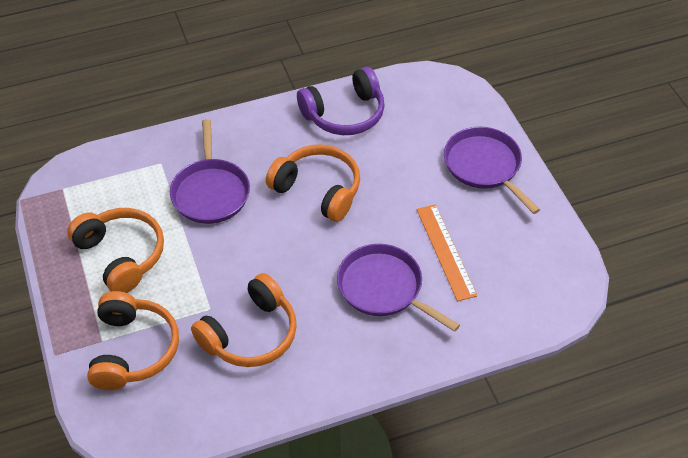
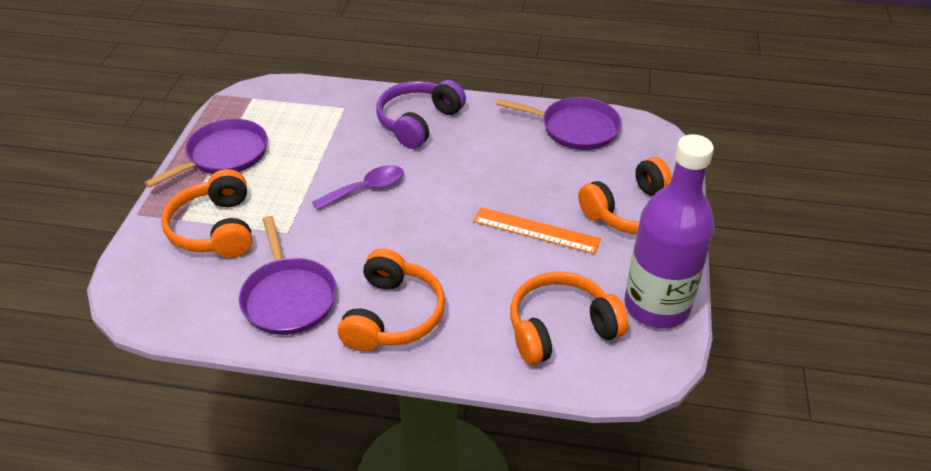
purple bottle: none = 0 -> [624,134,714,328] = 1
purple spoon: none = 0 -> [312,165,404,210] = 1

